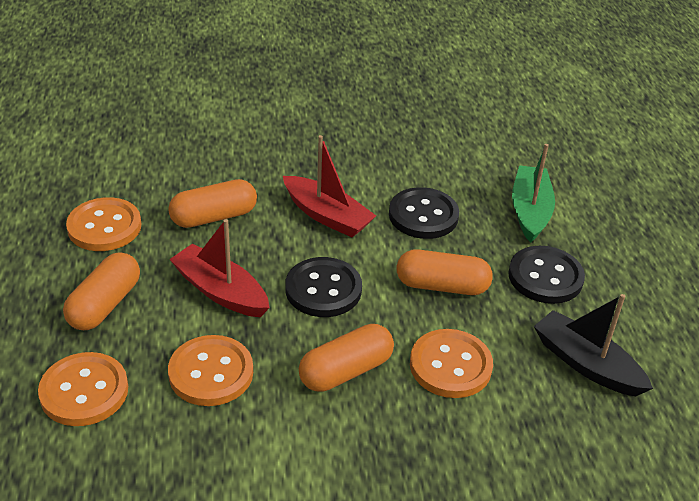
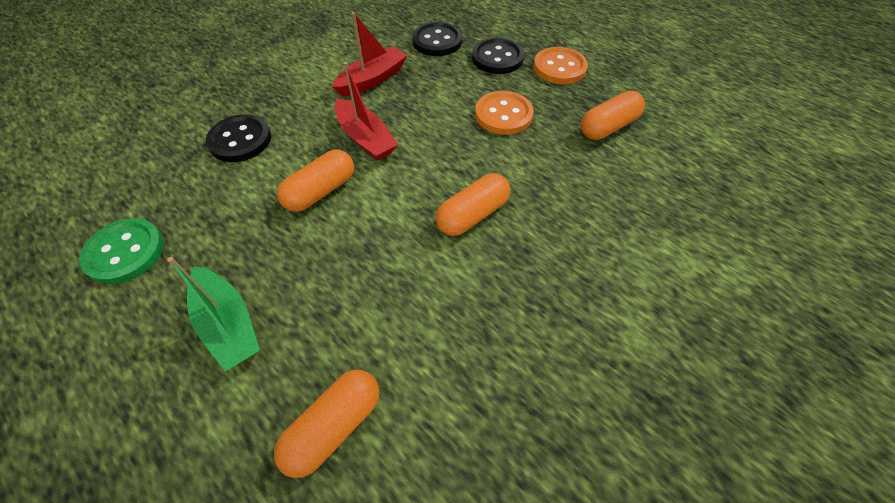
black boat: [534,294,653,396] = 1 -> none = 0
green button: none = 0 -> [79,218,164,284] = 1
orange button: [38,352,128,426] [66,197,141,251] [168,335,253,406] [410,329,493,398] = 4 -> [475,91,534,135] [534,47,588,84] = 2

